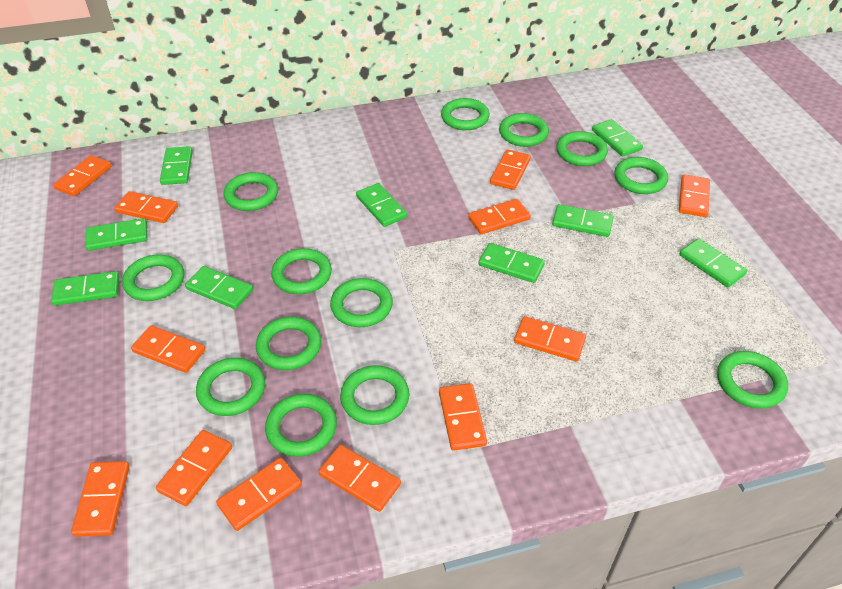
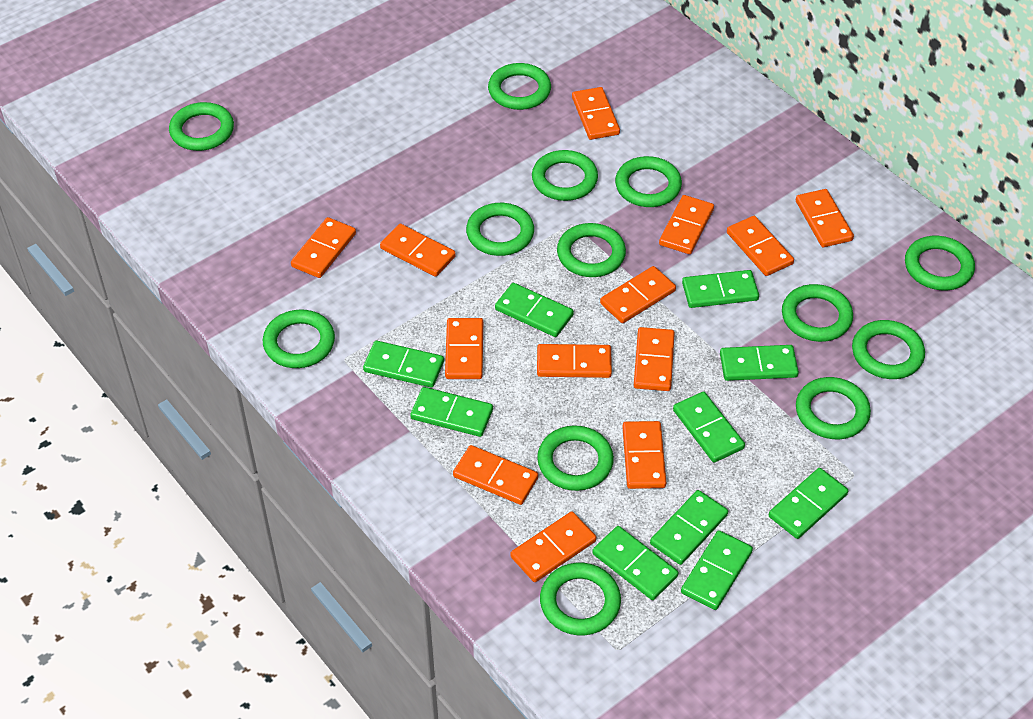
green domino: [51,271,119,306] [85,218,148,251] [160,146,193,185] [185,266,253,309] [356,183,407,227] [479,243,545,283] [552,204,614,237] [592,119,643,157] [679,238,747,287] = 9 -> [363,341,444,388] [410,387,493,437] [495,283,574,337] [592,526,678,600] [650,490,728,565] [673,391,745,463] [681,530,753,610] [682,270,759,308] [720,345,799,381] [769,468,848,539] = 10
orange domino: [53,155,111,196] [71,461,130,537] [114,191,178,223] [131,325,205,373] [156,430,232,506] [216,457,302,531] [318,445,401,512] [439,383,487,451] [468,199,531,234] [490,149,531,190] [514,316,586,362] [679,174,710,217] = 12 -> [291,217,356,278] [380,223,456,277] [445,318,483,379] [453,445,538,505] [511,511,596,582] [537,344,612,378] [572,87,620,140] [600,266,676,323] [623,421,666,489] [634,327,675,391] [659,195,714,254] [727,216,794,276] [796,189,854,247] = 13

